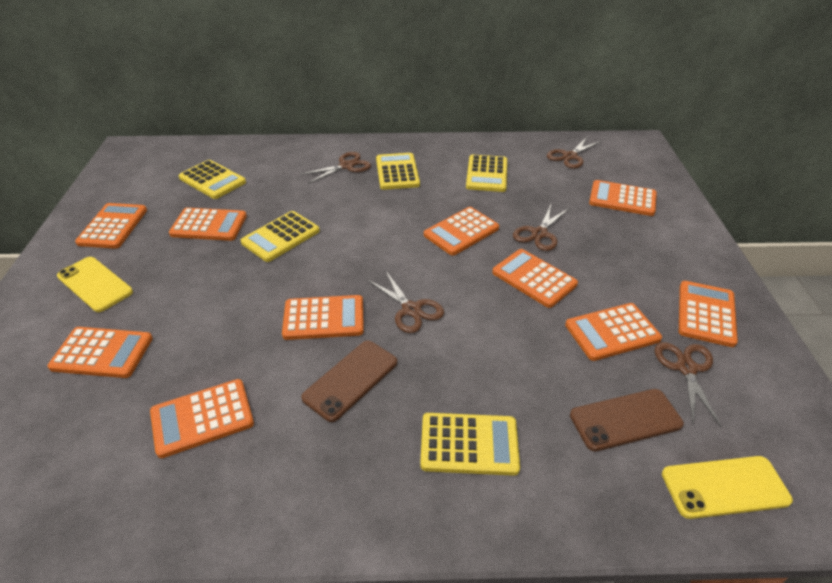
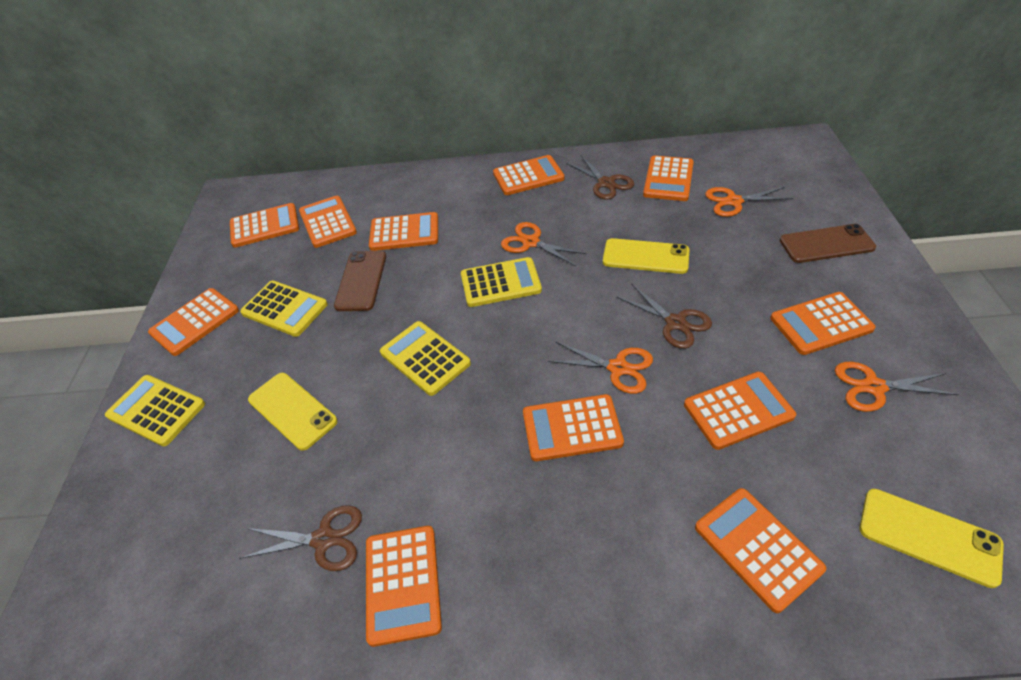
brown scissors: [300,152,371,184] [368,270,444,333] [513,205,569,251] [547,137,602,169] [655,342,721,427] = 5 -> [239,505,362,571] [566,155,634,200] [616,283,712,349] = 3
orange calculator: [47,327,153,378] [75,203,147,249] [150,379,254,458] [169,208,247,241] [282,295,364,340] [424,207,499,256] [492,249,578,308] [565,303,662,361] [589,180,657,216] [679,281,738,347] = 10 -> [148,288,239,356] [230,203,299,248] [299,196,357,248] [366,526,442,647] [369,212,438,251] [493,155,564,195] [523,394,624,461] [643,155,694,201] [684,372,796,450] [695,488,826,613] [770,292,876,355] = 11
orange scissors: none = 0 -> [501,222,587,266] [548,342,653,394] [705,187,793,217] [835,362,959,412] = 4
yellow calculator: [179,160,246,199] [241,211,320,262] [376,153,420,190] [420,413,520,476] [466,155,507,192] = 5 -> [105,375,205,446] [240,281,328,337] [380,321,471,396] [461,257,542,307] = 4
yellow phone: [57,257,133,312] [662,456,793,519] = 2 -> [248,373,338,451] [603,238,690,274] [860,489,1004,588] = 3

